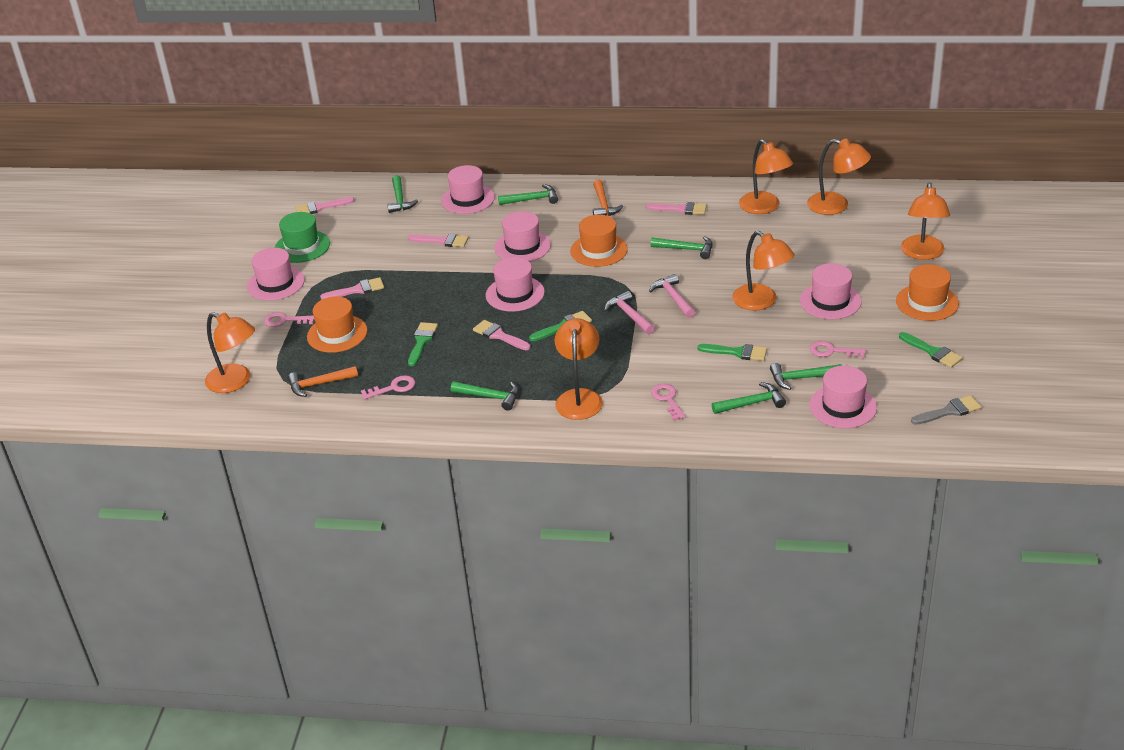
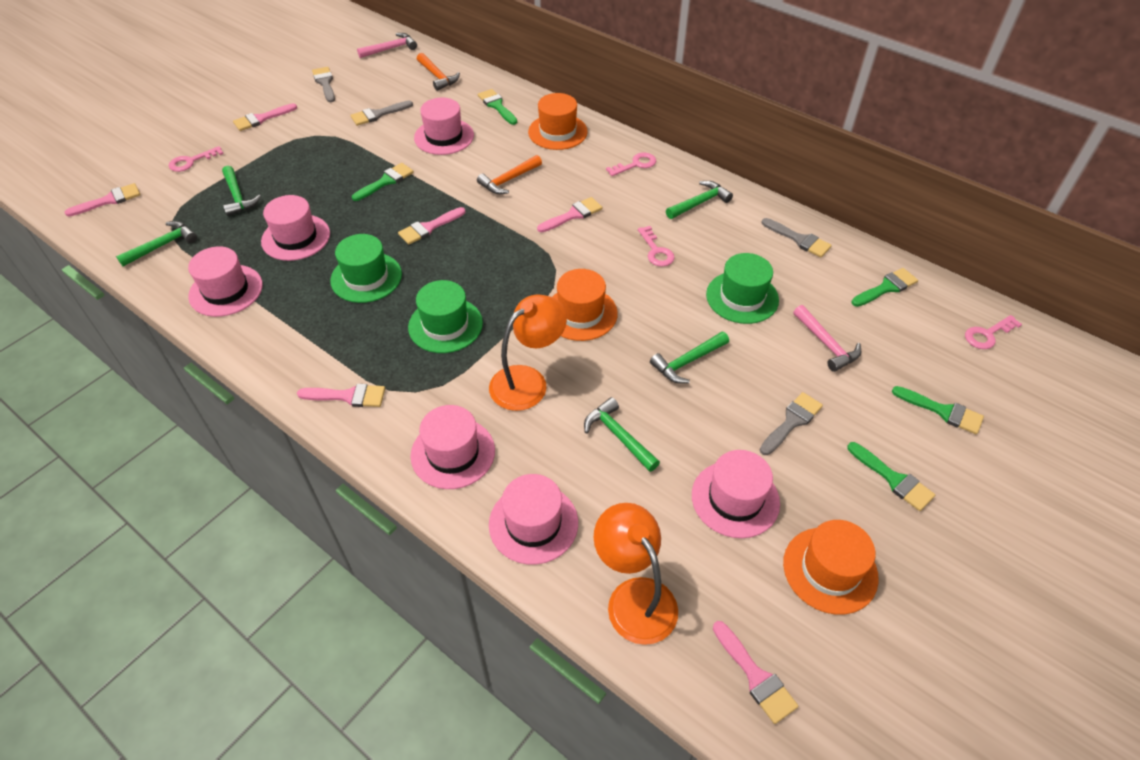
green brush: [408,322,438,366] [529,311,592,341] [698,344,767,361] [899,332,963,368] = 4 -> [352,163,414,201] [478,89,517,125] [847,442,935,511] [851,268,918,307] [892,386,984,434] = 5
green hammer: [387,175,418,213] [451,381,519,411] [498,184,558,205] [651,236,712,259] [712,382,786,414] [770,363,842,390] = 6 -> [116,221,197,266] [222,166,261,216] [584,397,660,472] [650,332,729,384] [666,181,733,219] = 5
green hat: [275,212,330,263] = 1 -> [330,234,402,303] [408,280,483,353] [706,253,779,324] = 3
grey brush: [911,395,981,425] = 1 -> [312,67,335,102] [350,101,413,126] [760,392,823,455] [762,218,832,257] = 4
orange lamp: [205,312,255,393] [555,318,603,420] [732,231,795,311] [739,139,793,214] [807,139,871,215] [901,182,950,260] = 6 -> [489,295,567,411] [594,503,678,645] = 2
pink brush: [295,197,354,214] [320,277,384,300] [408,234,469,247] [473,320,531,350] [646,202,707,215] = 5 -> [65,183,140,217] [233,103,297,131] [297,384,385,407] [398,207,465,245] [537,197,603,232] [713,621,798,724] = 6

